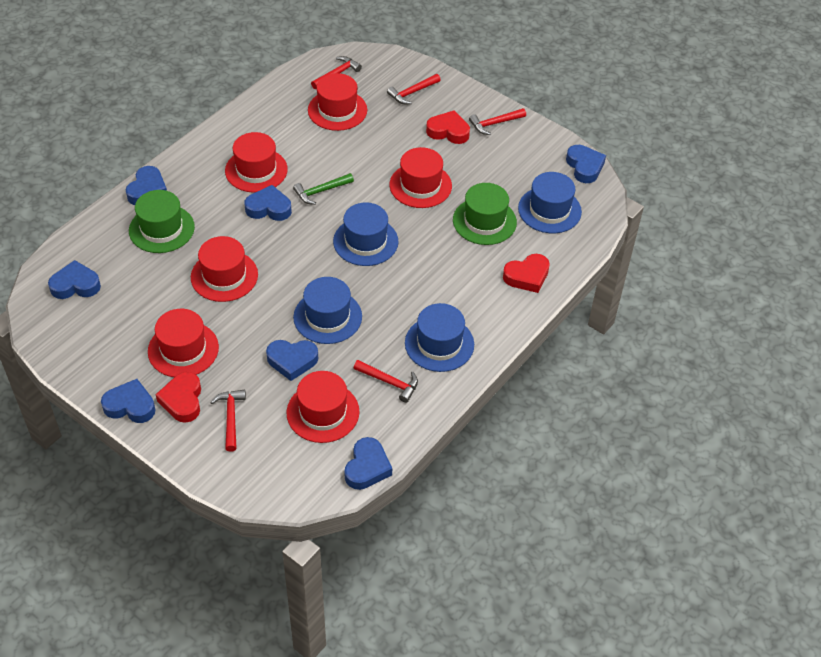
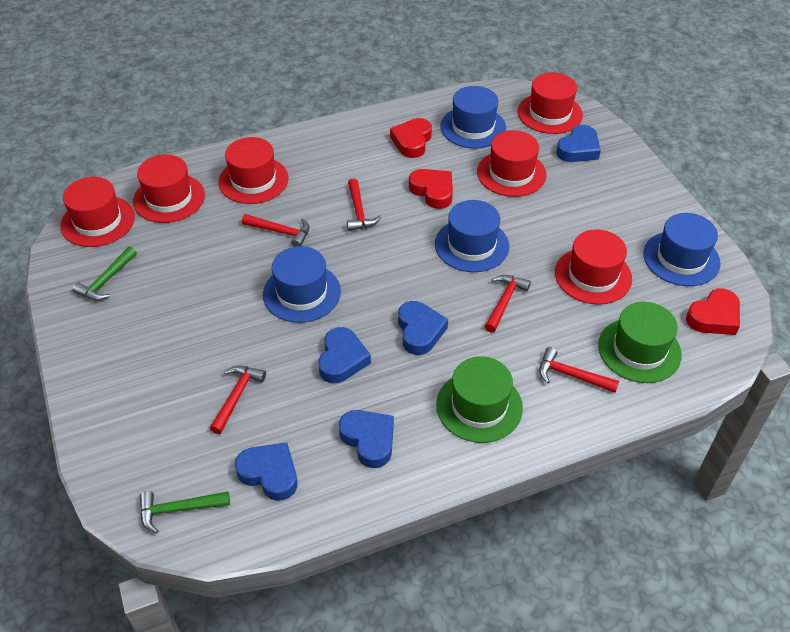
blue heart: [48,260,101,299] [101,379,155,423] [126,166,167,205] [244,185,292,221] [266,340,318,381] [344,437,392,490] [566,145,606,183] = 7 -> [235,442,297,501] [318,327,371,383] [339,410,394,468] [398,301,448,355] [556,125,601,162] = 5
green hammer: [293,173,354,205] = 1 -> [72,247,137,301] [140,491,230,534] = 2

